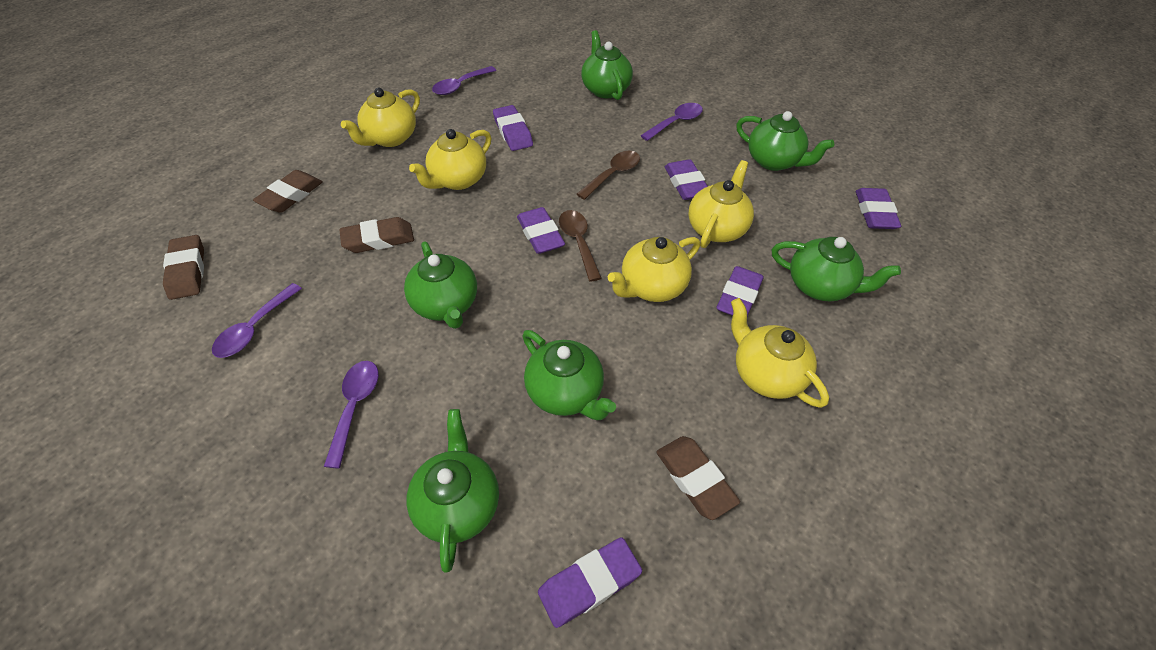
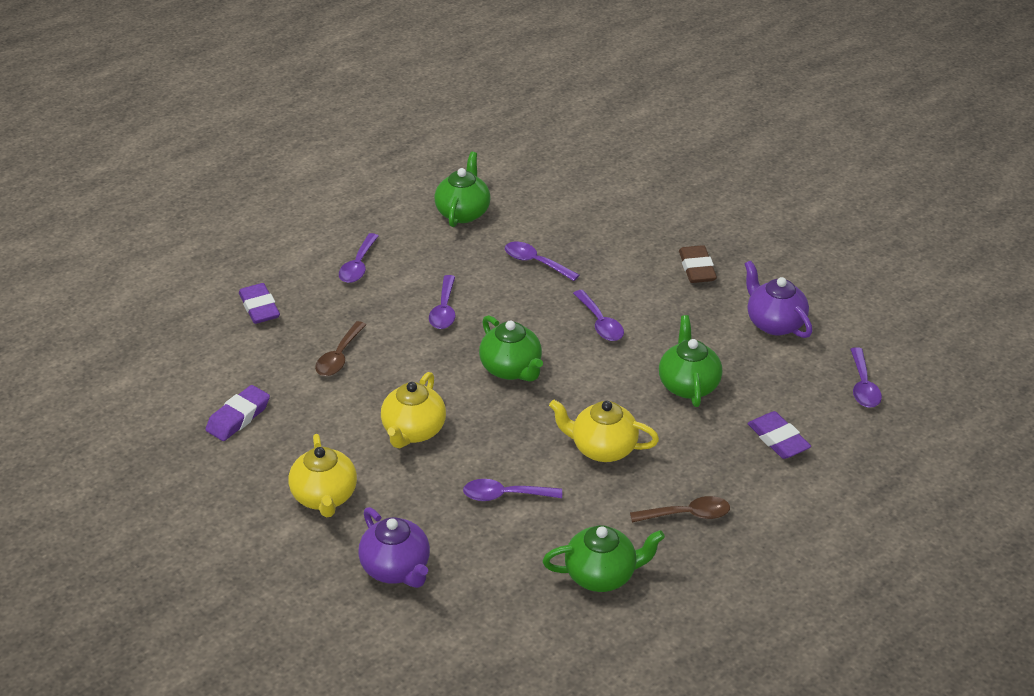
brown eraser: [163,235,204,300] [253,170,323,213] [339,217,414,253] [656,436,740,520] = 4 -> [679,245,717,283] = 1
green teapot: [404,241,477,329] [406,409,499,572] [522,330,616,420] [581,30,633,100] [736,111,834,171] [772,237,901,301] = 6 -> [434,152,491,227] [479,315,543,382] [543,525,665,592] [659,315,722,407] = 4
purple eraser: [493,105,533,151] [517,207,565,254] [538,537,642,628] [665,159,708,200] [717,266,764,317] [856,188,901,229] = 6 -> [205,385,270,441] [239,283,280,324] [748,411,811,459] = 3
purple spoon: [212,283,302,358] [324,361,379,468] [432,66,496,95] [640,103,703,141] = 4 -> [339,233,378,283] [429,275,455,329] [463,479,562,501] [505,242,579,281] [573,290,624,341] [850,347,882,408] = 6
purple teapot: none = 0 -> [358,507,430,588] [745,261,812,338] = 2
yellow teapot: [341,87,420,147] [409,129,491,190] [608,237,700,302] [688,160,754,248] [731,298,829,408] = 5 -> [289,434,357,518] [381,372,446,448] [549,400,659,462] = 3

